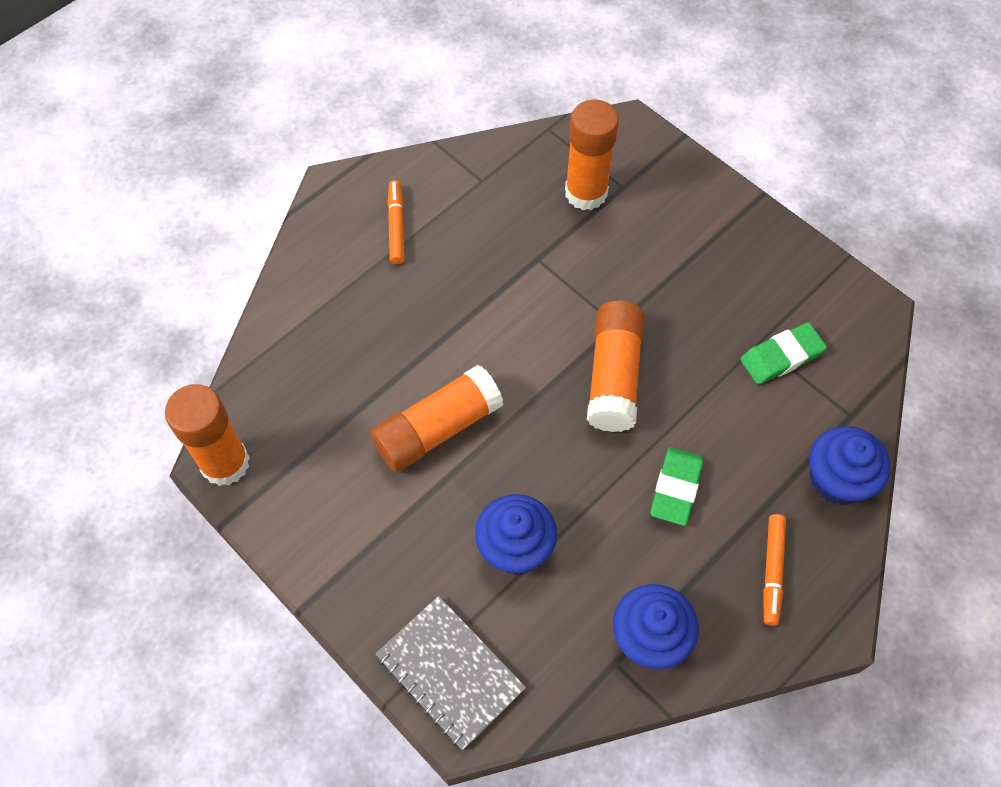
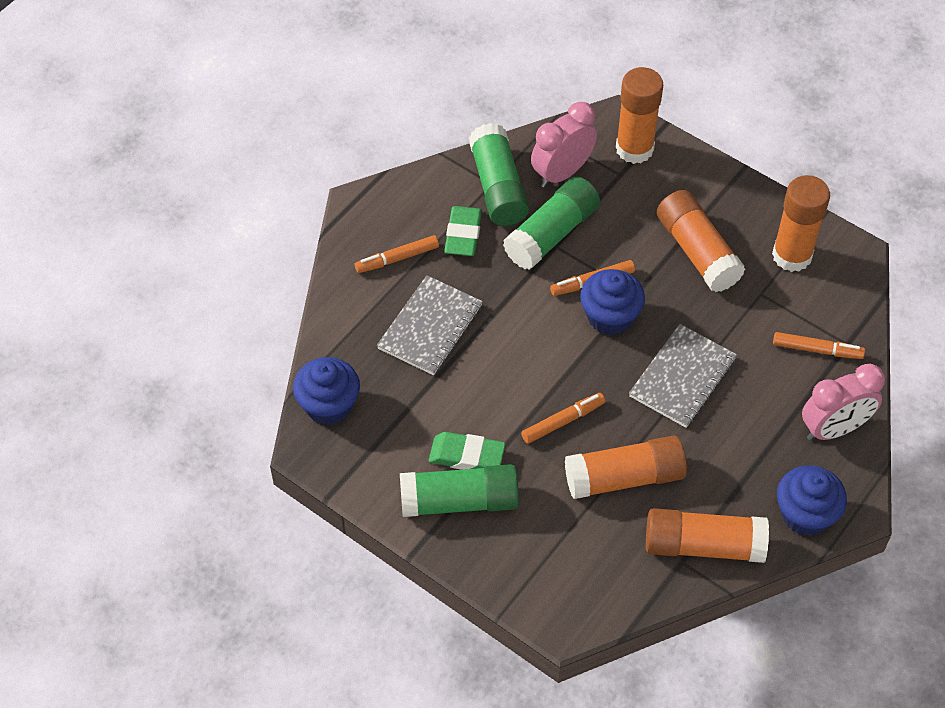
green glue stick: none = 0 -> [400,464,519,517] [469,123,529,226] [503,176,600,270] = 3
grey notebook: [376,596,526,750] = 1 -> [377,275,483,375] [629,324,737,428] = 2
orange glue stick: [165,384,250,486] [370,365,504,472] [565,99,619,210] [587,301,645,432] = 4 -> [565,436,687,499] [616,67,663,164] [646,508,769,563] [657,190,745,292] [772,175,830,272] = 5
orange marker: [387,180,405,264] [763,514,786,626] = 2 -> [355,235,439,273] [521,393,605,444] [550,260,635,296] [773,332,865,359] = 4
pink clock: none = 0 -> [531,102,597,188] [802,364,885,441] = 2

